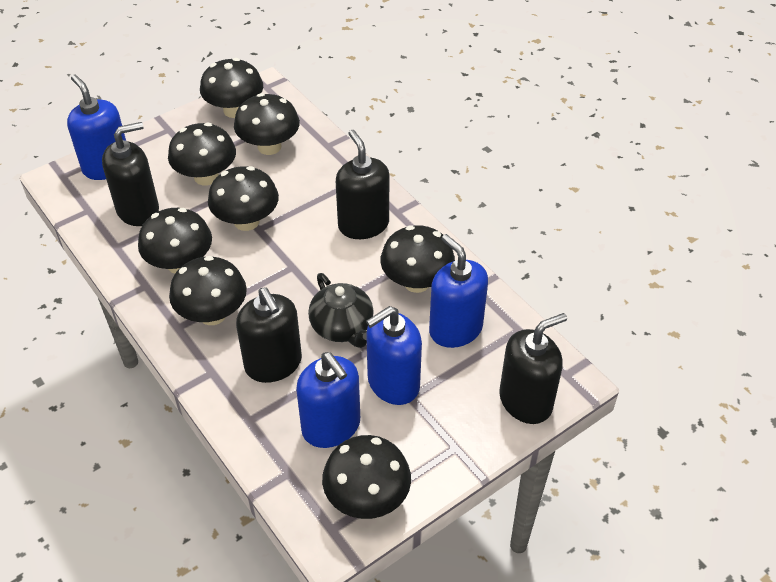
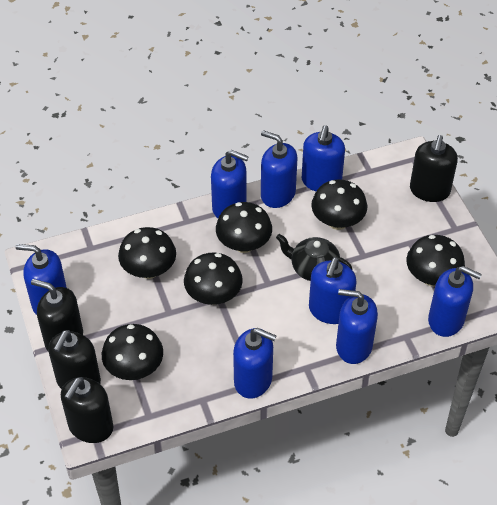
black mushroom: [138,208,212,274] [168,123,236,186] [169,256,247,325] [200,58,263,118] [208,166,279,231] [234,93,300,155] [322,435,411,519] [380,225,455,293] = 8 -> [102,324,163,380] [118,227,176,279] [184,253,243,305] [216,202,272,253] [311,179,367,230] [407,235,465,287] = 6
blue soap dispenser: [67,75,126,180] [296,352,360,448] [366,306,422,405] [429,234,488,348] = 4 -> [16,244,67,315] [211,150,249,218] [233,328,277,399] [261,130,298,208] [302,125,345,191] [309,257,357,324] [336,289,378,364] [428,266,482,337] = 8

